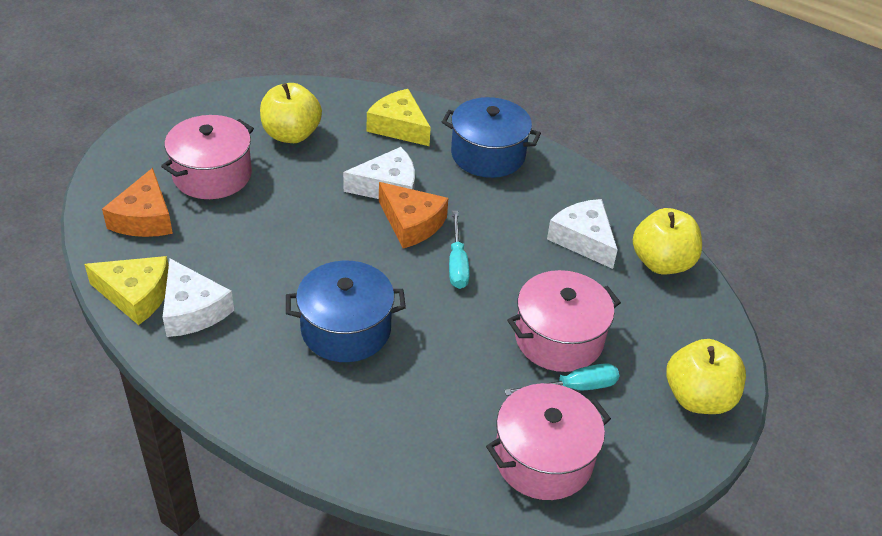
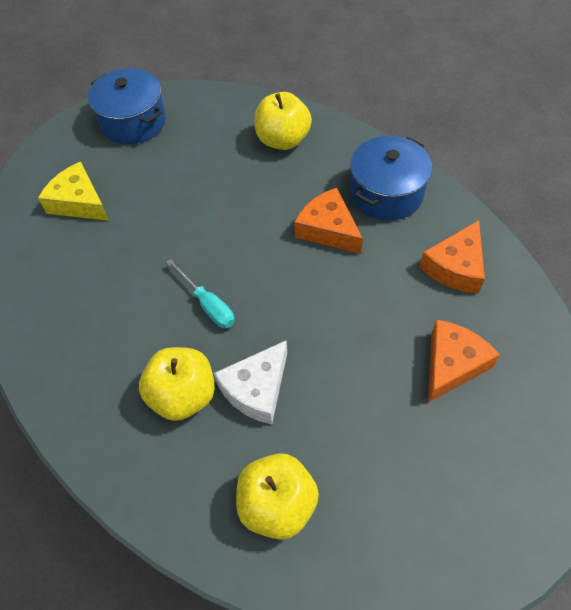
orange cheese: [102,168,173,237] [379,182,448,248] = 2 -> [295,188,363,254] [419,220,485,294] [428,320,500,403] = 3
pink pot: [161,115,254,199] [486,383,611,500] [507,270,621,372] = 3 -> none = 0
turquoise screwdriver: [449,211,470,289] [504,363,619,396] = 2 -> [166,259,235,328] = 1
white cheese: [163,259,234,337] [343,147,415,199] [547,199,618,269] = 3 -> [214,340,287,424] = 1
yellow cheese: [84,256,169,325] [367,89,431,146] = 2 -> [38,162,109,221] = 1

